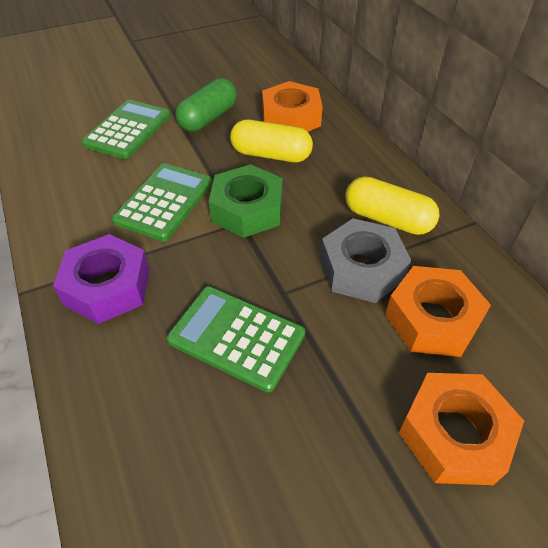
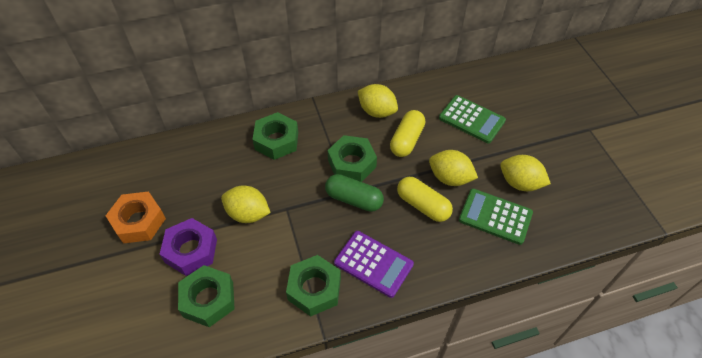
green calculator: [81,100,170,159] [112,163,212,241] [167,286,305,392] = 3 -> [439,95,506,143] [459,189,533,245] = 2
green nut: [209,164,283,238] = 1 -> [178,265,235,327] [252,112,298,160] [286,255,341,317] [328,135,377,182] = 4
grey nut: [320,218,411,303] = 1 -> none = 0
orange nut: [262,81,323,132] [385,266,491,357] [399,373,524,485] = 3 -> [105,191,166,244] = 1
purple calculator: none = 0 -> [334,231,414,298] = 1
yellow lemon: none = 0 -> [221,185,271,223] [358,84,398,118] [429,150,478,186] [500,155,551,191] = 4

